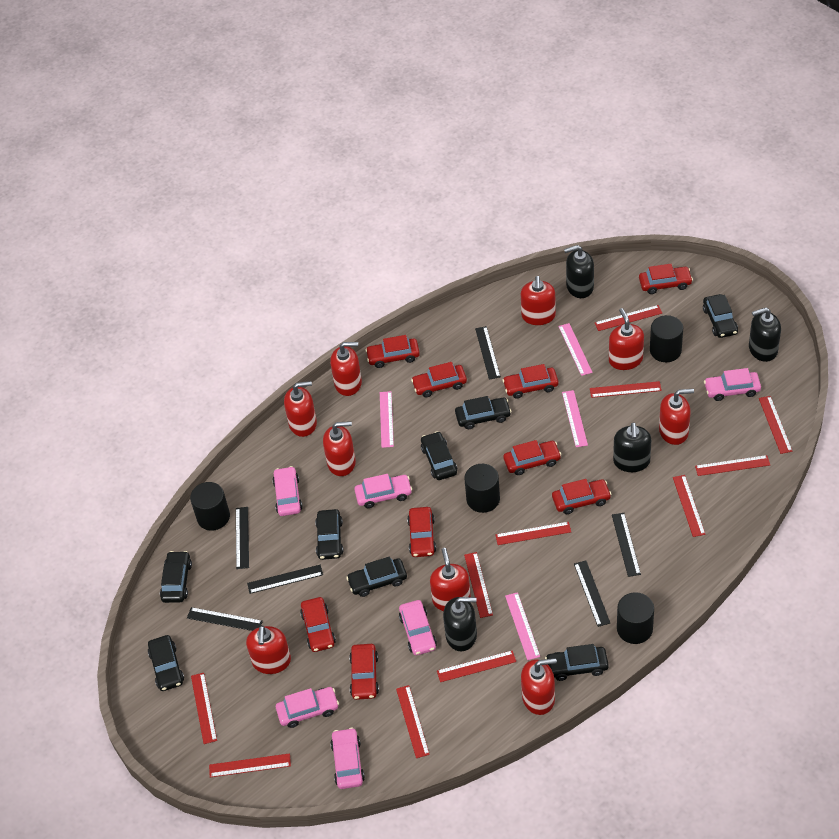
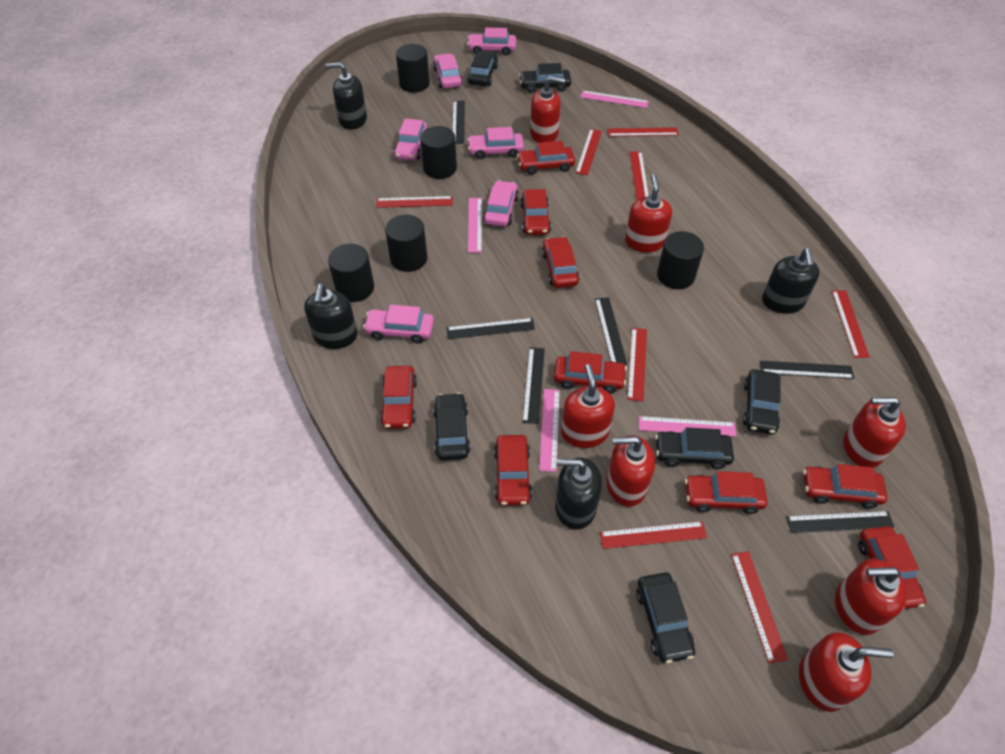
black car: [148,635,184,691] [160,551,192,603] [315,509,343,560] [346,556,407,597] [421,431,457,480] [455,396,511,429] [545,644,609,681] [703,294,738,338] = 8 -> [433,393,471,461] [467,52,498,86] [519,63,571,93] [636,572,695,663] [655,427,734,469] [743,369,780,435] = 6
black cylinder: [190,482,230,531] [464,464,500,513] [617,592,654,644] [650,315,683,362] = 4 -> [328,244,374,302] [385,215,427,272] [396,44,430,92] [420,126,457,179] [657,231,704,289] = 5
red ruler: [191,673,217,744] [209,753,291,778] [396,685,430,758] [437,650,516,682] [464,552,493,618] [495,522,571,545] [590,381,662,398] [595,305,662,331] [673,475,706,537] [695,455,770,476] [759,396,793,454] = 11 -> [376,196,453,208] [576,129,602,175] [600,521,707,549] [607,127,679,137] [627,328,647,402] [630,152,649,200] [731,551,788,663] [832,291,870,358] = 8
red soap dispenser: [246,626,291,674] [284,381,317,437] [323,421,356,476] [330,342,362,396] [430,548,471,611] [521,276,556,325] [521,658,557,715] [609,308,644,370] [659,389,694,445] = 9 -> [530,76,565,143] [561,364,615,448] [607,435,655,507] [625,174,672,252] [799,632,894,712] [835,558,907,635] [843,397,906,468] = 7

